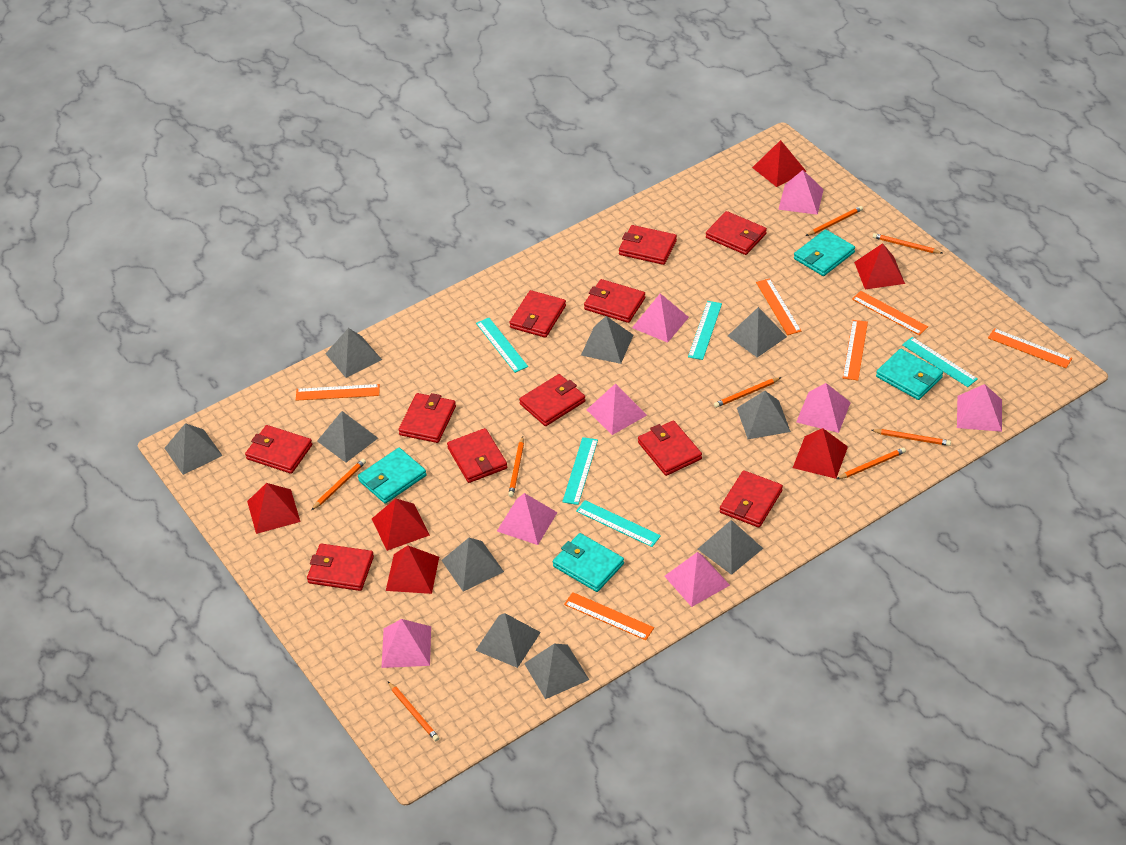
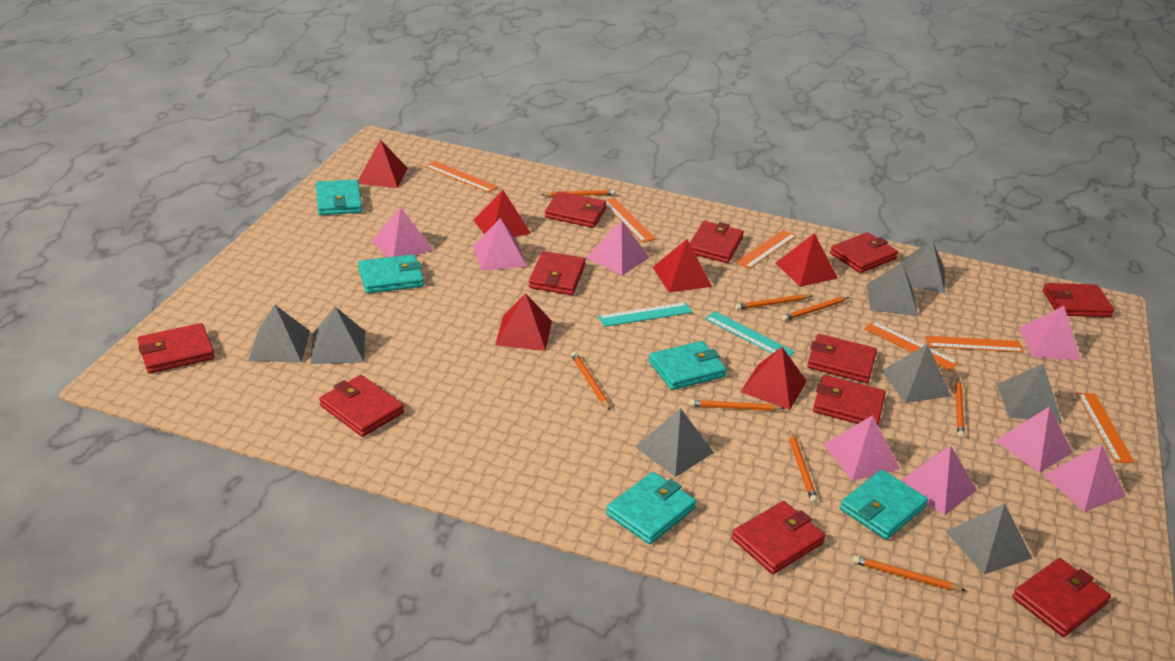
grey pyramid: [165,423,223,475] [317,411,378,463] [325,328,382,378] [441,538,504,591] [475,613,541,668] [524,644,589,699] [581,316,634,364] [698,520,763,575] [728,307,787,358] [737,391,791,439] = 10 -> [248,305,310,363] [310,307,365,364] [635,408,714,477] [867,262,918,316] [881,344,951,403] [900,240,945,293] [946,503,1032,574] [997,363,1062,422] = 8
turquoise ruler: [476,318,528,373] [562,437,598,505] [576,500,661,547] [688,301,722,360] [902,337,978,387] = 5 -> [598,302,692,327] [705,311,795,357] = 2
turquoise wallet: [358,448,426,504] [553,533,624,592] [794,229,855,276] [876,349,943,400] = 4 -> [316,179,362,215] [358,254,424,293] [606,472,696,544] [648,341,727,390] [840,470,928,540] = 5

